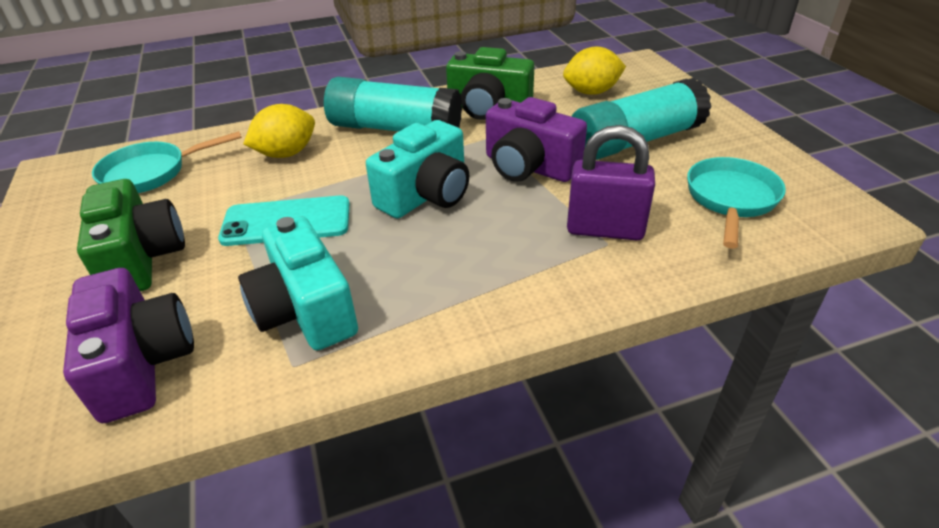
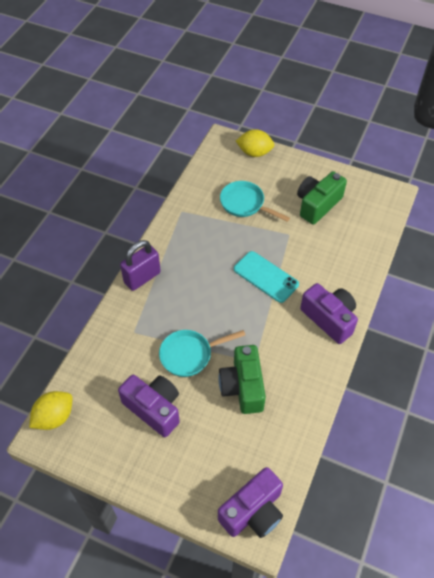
purple camera: [63,268,194,423] [486,97,587,182] = 2 -> [118,375,180,437] [218,467,283,538] [300,283,358,344] = 3
turquoise camera: [238,216,358,350] [366,120,469,218] = 2 -> none = 0
turquoise glue stick: [324,77,462,132] [571,78,711,160] = 2 -> none = 0

